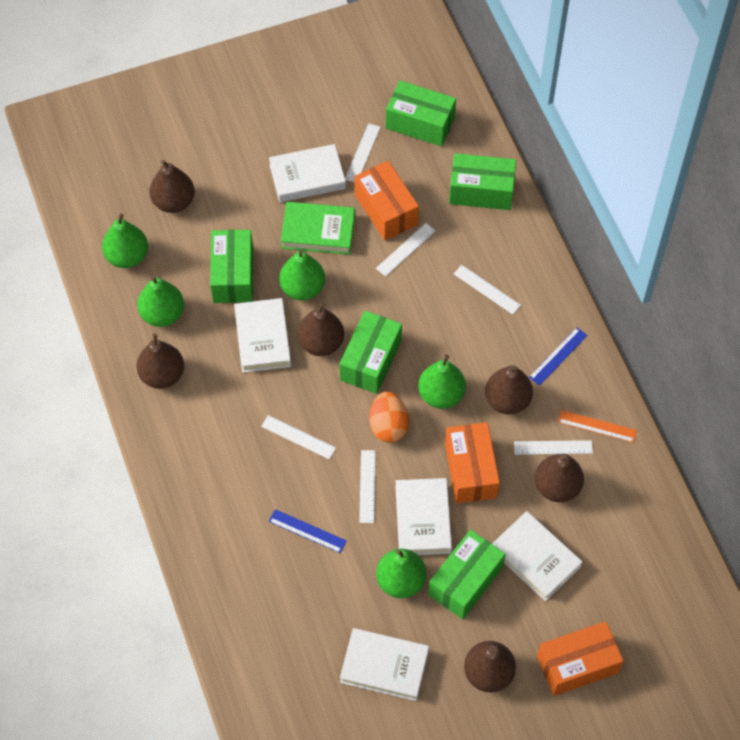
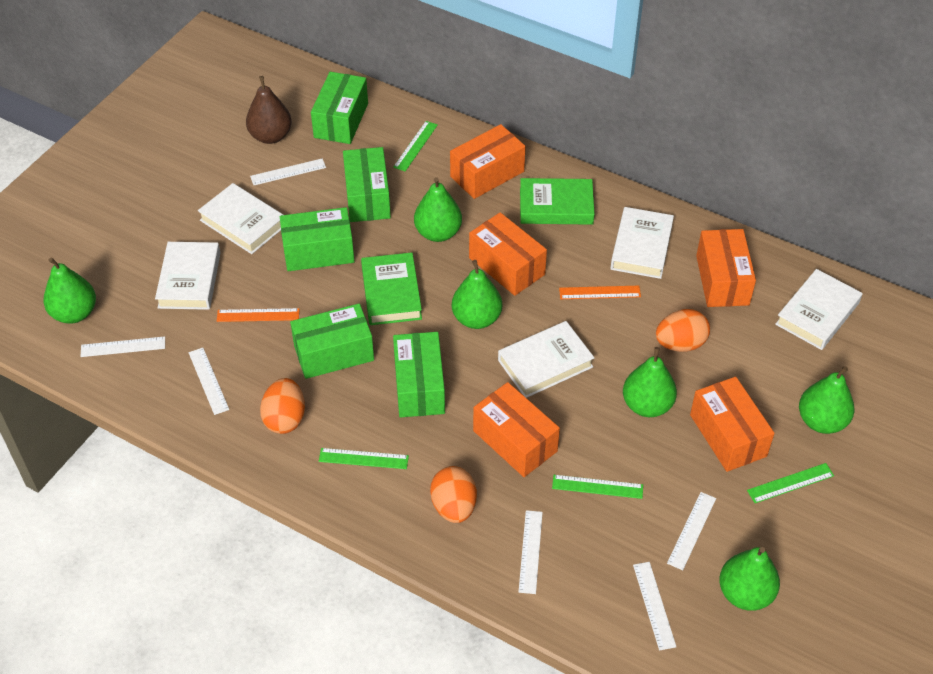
blue ruler: [269,509,347,553] [529,327,587,386] = 2 -> none = 0
brown pear: [137,333,184,389] [149,160,195,213] [297,302,344,356] [464,641,516,692] [485,365,533,415] [535,454,584,502] = 6 -> [246,76,292,144] = 1
green book: [281,202,355,255] = 1 -> [361,253,422,325] [520,178,595,225] = 2
green pear: [102,214,148,268] [137,277,184,327] [279,250,325,300] [376,549,426,598] [418,354,466,409] = 5 -> [44,257,96,324] [414,177,462,242] [452,260,502,329] [623,347,677,417] [719,547,780,611] [799,366,854,434] = 6
green ruler: none = 0 -> [319,448,409,469] [393,121,438,171] [552,475,643,499] [747,463,834,503] = 4
orange box: [354,161,419,240] [445,422,500,504] [537,621,624,696] = 3 -> [450,124,526,199] [469,212,547,296] [473,382,560,477] [690,377,775,472] [696,229,756,307] = 5
orange egg: [369,391,409,443] = 1 -> [260,378,305,434] [430,466,477,523] [656,309,710,352] = 3
orange ruler: [558,410,637,443] = 1 -> [217,308,300,322] [559,286,641,299] = 2

